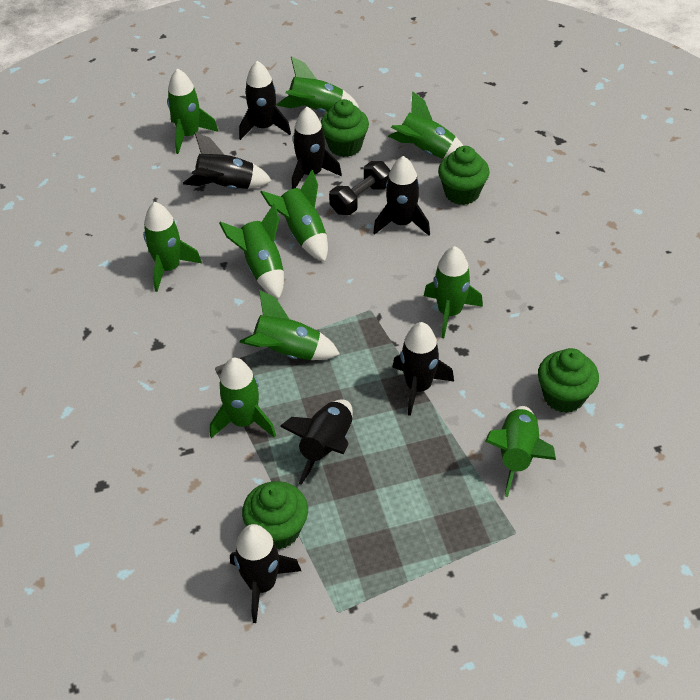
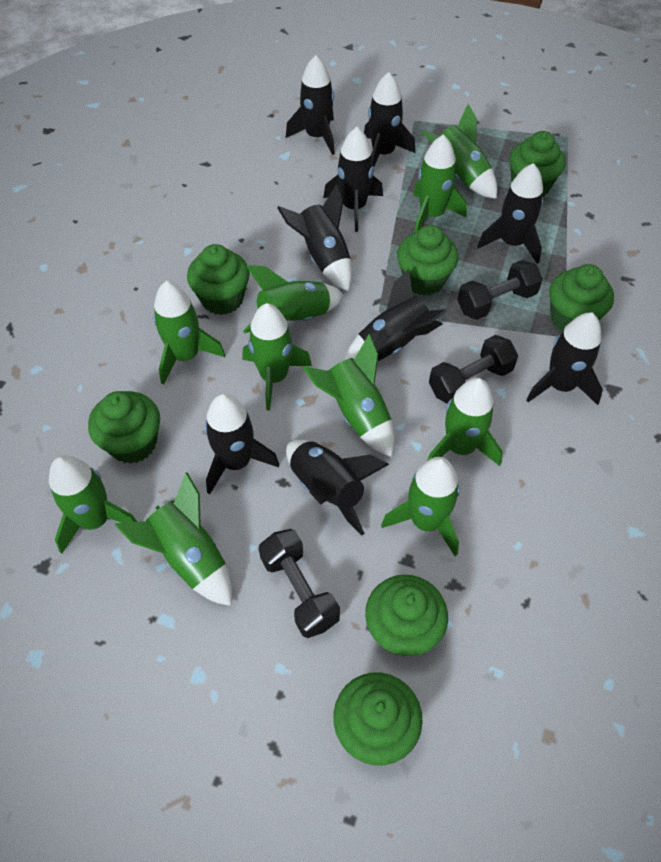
black dumbbell: [329,161,391,215] = 1 -> [259,529,340,638] [429,335,518,404] [457,260,543,320] = 3
black rocket: [183,132,272,189] [230,524,301,623] [239,61,291,140] [280,399,353,485] [292,107,342,189] [373,156,430,236] [392,322,454,416] = 7 -> [205,393,279,494] [277,184,352,291] [286,55,335,155] [286,440,389,536] [323,127,383,232] [345,269,447,362] [364,72,415,167] [477,163,543,264] [526,312,603,405] = 9
green cupcake: [242,481,308,550] [321,99,369,157] [438,146,490,205] [538,348,599,413] = 4 -> [88,391,160,464] [187,244,250,315] [333,673,423,766] [365,575,448,657] [397,225,458,296] [509,131,565,196] [549,264,614,332] = 7

